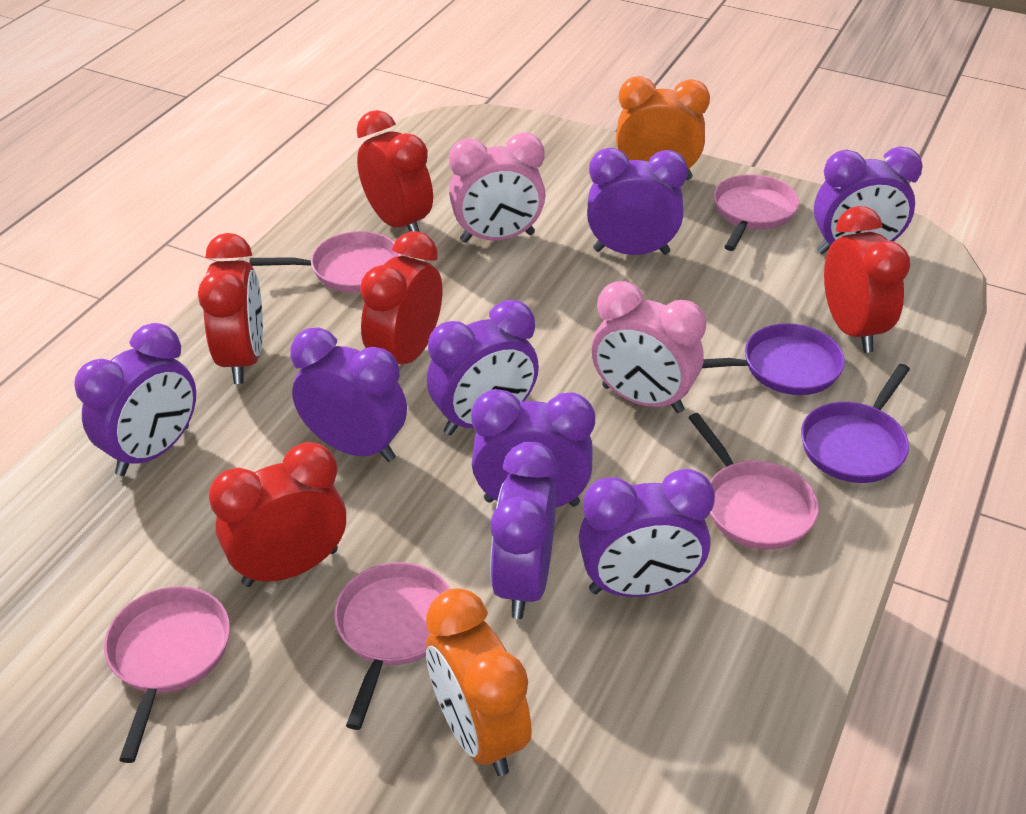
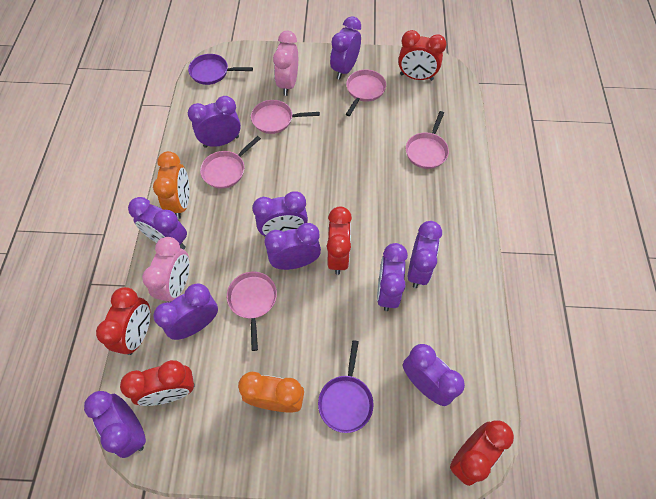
purple clock: [74,323,196,476] [290,328,407,462] [427,300,539,435] [471,389,595,507] [490,442,558,619] [579,469,715,597] [587,148,688,255] [814,147,923,254] = 8 -> [84,391,146,458] [128,197,187,250] [153,283,218,340] [188,96,241,148] [253,191,308,236] [264,223,321,270] [330,16,361,80] [377,243,408,311] [403,344,465,406] [408,221,442,288] = 10

